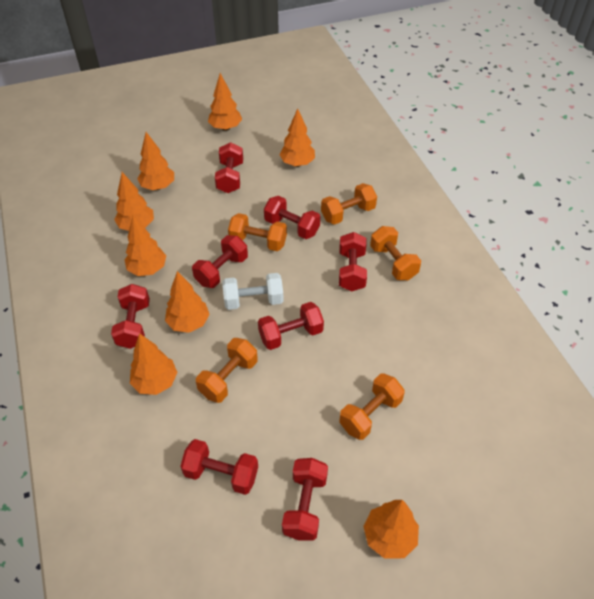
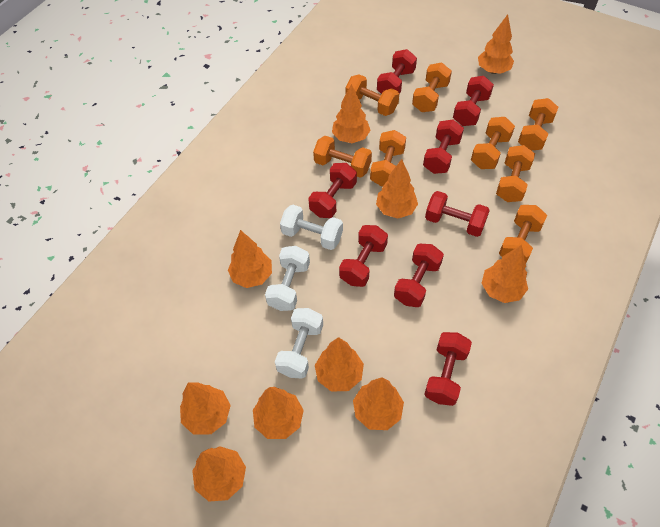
orange dumbbell: [196,338,258,403] [228,213,287,251] [321,183,377,225] [339,373,405,440] [370,226,421,280] = 5 -> [313,136,372,177] [346,74,399,116] [370,130,406,186] [412,62,452,112] [471,117,515,169] [496,145,535,202] [499,205,547,263] [518,98,558,150] = 8
orange tree: [114,172,154,231] [125,216,166,276] [130,333,178,395] [137,132,174,190] [165,271,210,333] [208,73,242,131] [279,109,315,167] [363,500,419,559] = 8 -> [180,382,231,434] [192,446,246,501] [228,230,272,288] [253,387,304,439] [315,337,364,392] [332,84,371,143] [353,378,404,430] [376,159,418,219] [478,14,514,74] [482,245,528,303] = 10
white dumbbell: [222,273,284,310] = 1 -> [265,246,310,311] [275,308,323,379] [280,205,343,250] = 3

